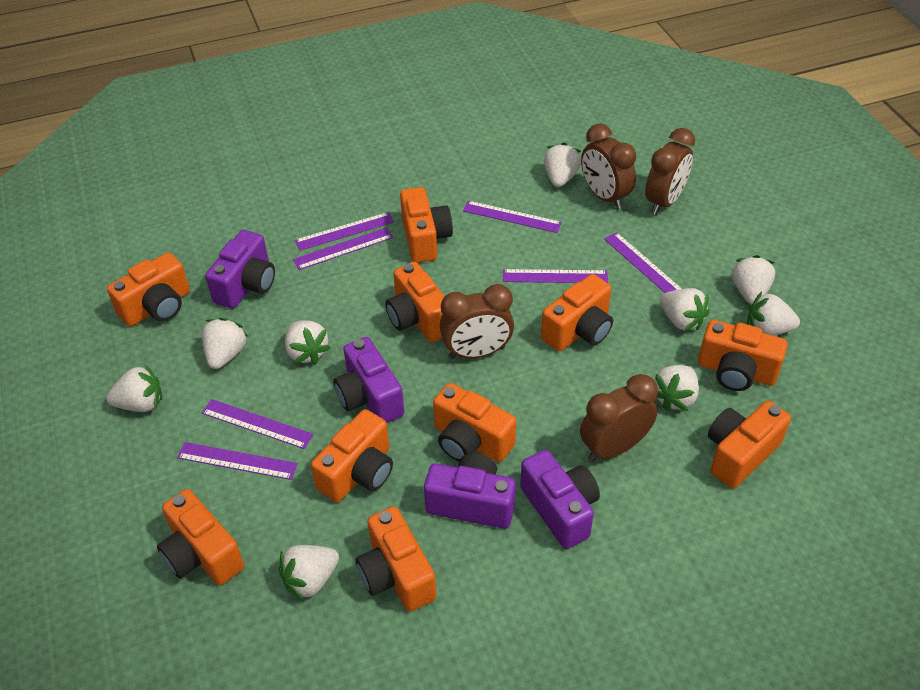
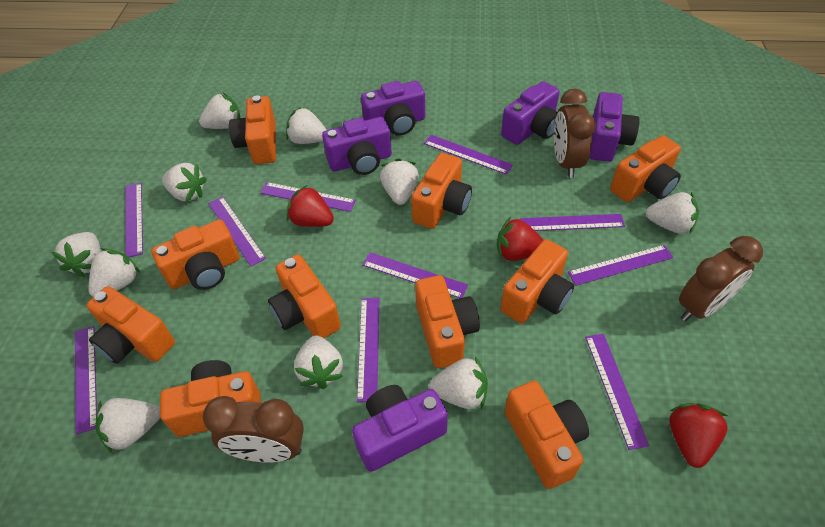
brown clock: [440,284,514,359] [580,374,658,462] [581,123,636,210] [645,128,695,215] = 4 -> [203,396,304,463] [554,88,596,178] [679,236,763,322] = 3
purple camera: [205,230,275,309] [333,337,404,423] [424,453,516,529] [520,450,600,549] = 4 -> [322,117,392,175] [352,385,448,472] [361,81,425,136] [501,81,560,145] [589,92,640,162] = 5
purple ruler: [177,442,298,480] [202,399,313,449] [293,227,393,270] [295,212,394,251] [463,201,562,233] [503,269,608,283] [604,232,682,293] = 7 -> [75,326,97,435] [125,183,143,257] [208,196,266,266] [260,182,356,212] [357,298,379,402] [362,252,468,298] [424,135,513,175] [520,214,625,231] [568,245,673,286] [585,334,649,450] = 10
red strawberry: none = 0 -> [287,185,334,227] [497,217,543,261] [669,403,728,468] = 3
white strawberry: [106,365,162,412] [202,318,248,369] [278,545,339,601] [285,320,331,365] [544,143,581,187] [654,365,699,411] [660,288,709,332] [732,255,775,305] [747,292,800,336] = 9 -> [51,232,101,277] [89,248,140,297] [95,398,160,453] [162,163,207,202] [199,93,241,129] [286,106,326,144] [294,335,343,389] [380,158,419,205] [429,357,488,409] [646,192,699,234] = 10

